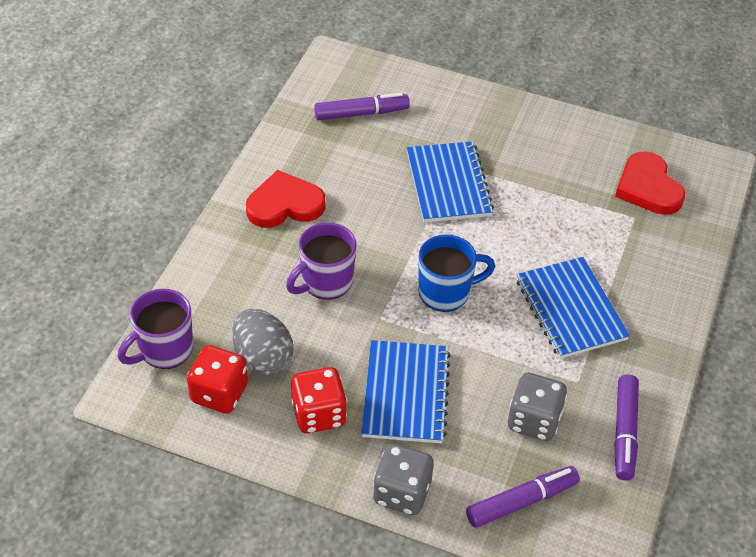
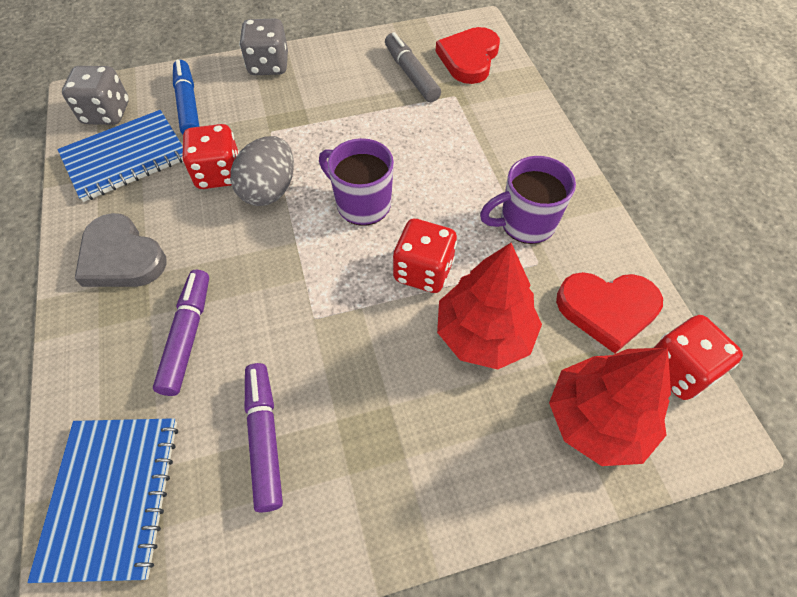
blue marker: none = 0 -> [173,59,200,135] = 1
blue mug: [419,234,495,312] = 1 -> none = 0
blue notebook: [362,340,451,443] [407,141,494,223] [516,257,630,359] = 3 -> [27,418,178,583] [57,110,183,202] = 2
grey heart: none = 0 -> [75,213,167,287] = 1
grey marker: none = 0 -> [385,32,441,102] = 1
purple marker: [314,93,410,121] [466,466,580,528] [614,375,639,480] = 3 -> [153,270,209,396] [245,363,283,512] = 2
red dice: [187,345,248,414] [291,367,347,433] = 2 -> [182,124,239,189] [393,219,457,293] [654,315,743,400] = 3
red tree: none = 0 -> [437,243,542,370] [549,348,671,466] = 2

